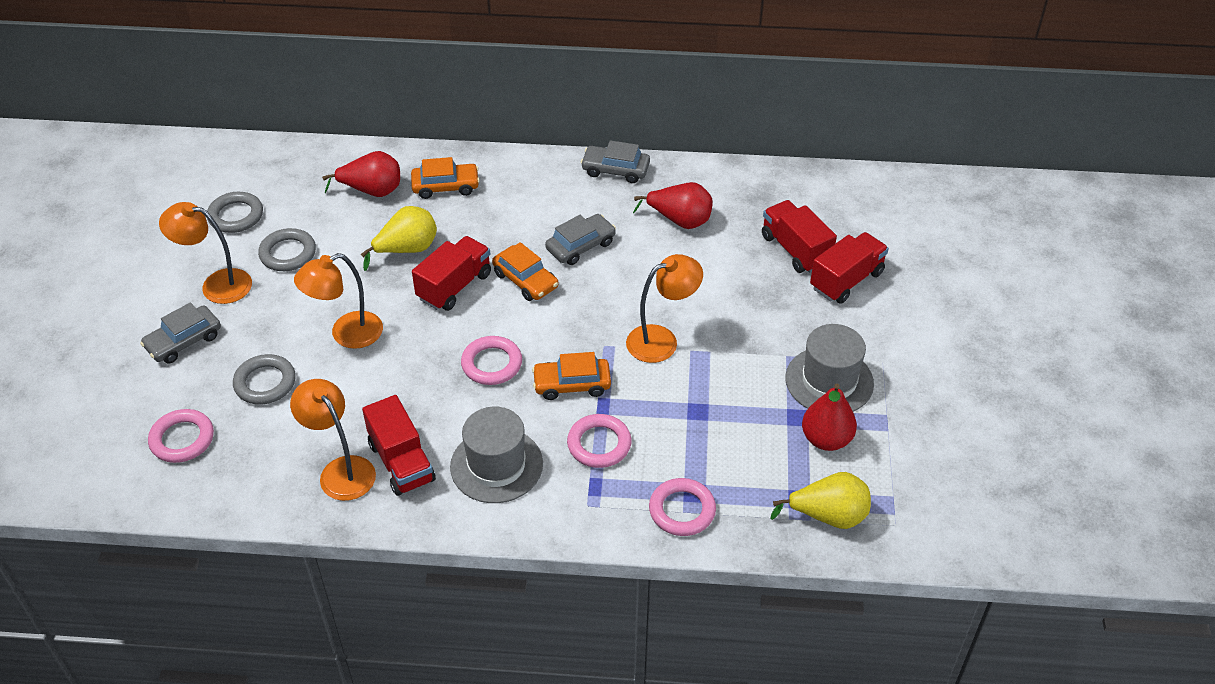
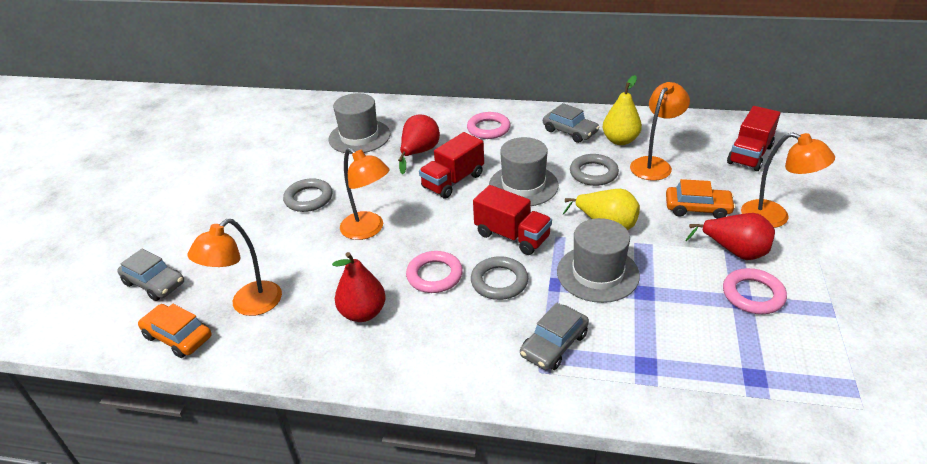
grey hat: [450,407,543,503] [785,324,874,412] = 2 -> [328,93,390,154] [489,137,559,206] [557,218,640,303] = 3
orange car: [411,157,480,199] [492,242,558,301] [532,352,611,400] = 3 -> [138,304,212,358] [666,179,736,219] = 2
pink ring: [148,409,214,463] [461,336,522,385] [567,414,632,468] [649,478,716,536] = 4 -> [406,251,463,293] [467,112,510,139] [723,268,787,314] = 3
red truck: [362,395,436,496] [412,236,491,311] [762,200,837,273] [810,232,889,304] = 4 -> [419,132,484,199] [473,185,552,255] [727,106,780,171] = 3

